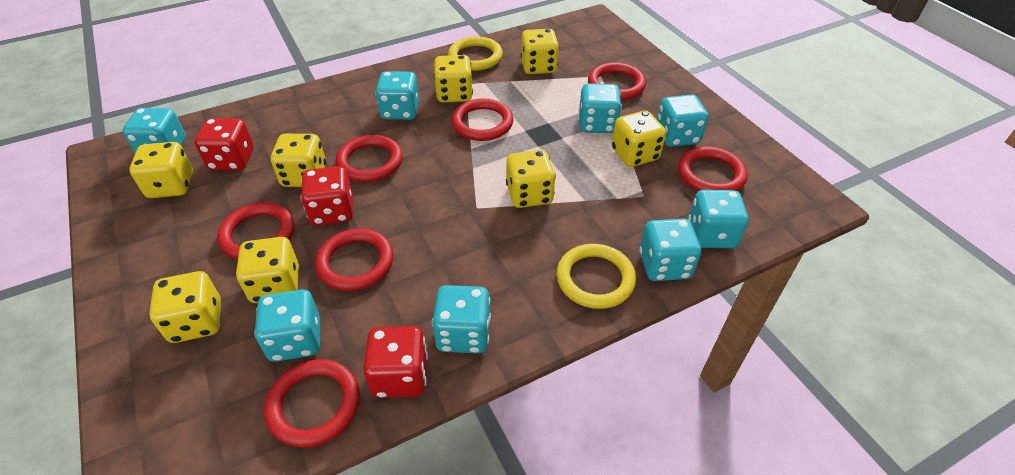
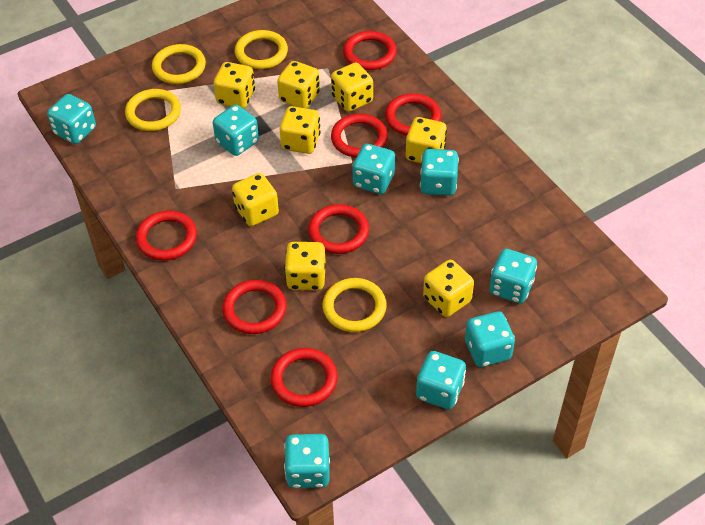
red dice: [195,118,254,170] [301,166,353,226] [363,326,428,398] = 3 -> none = 0
yellow ring: [448,36,503,71] [556,244,636,309] = 2 -> [125,89,181,131] [152,44,206,84] [235,30,288,69] [323,278,387,332] = 4

